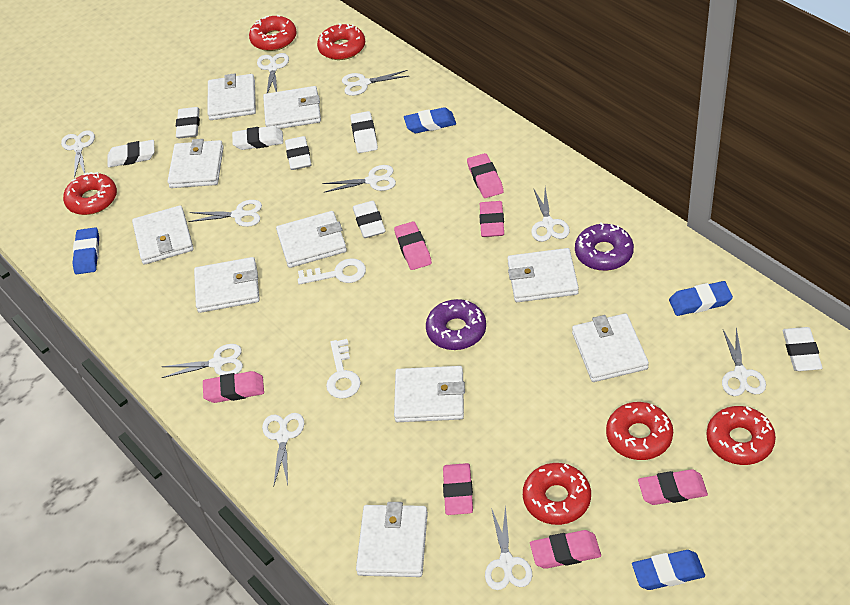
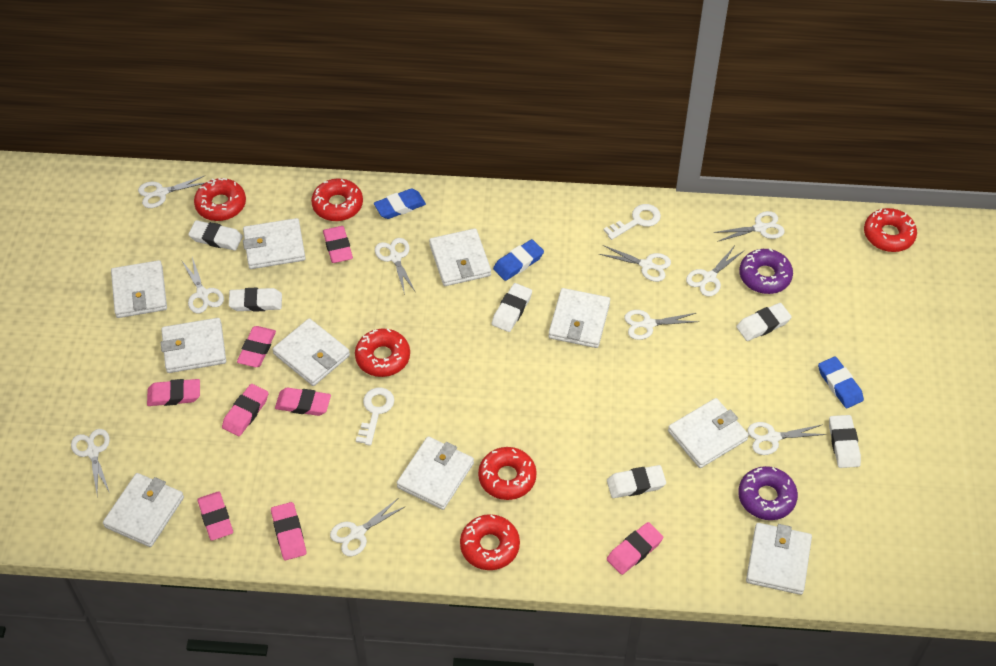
blue eraser: [72,227,99,274] [404,107,456,133] [632,550,705,590] [669,281,733,316] = 4 -> [374,188,426,219] [493,239,544,281] [818,356,864,408] = 3
pink eraser: [203,371,264,403] [394,221,432,270] [443,463,473,515] [467,153,504,198] [479,201,504,237] [530,530,601,569] [638,469,708,505] = 7 -> [147,379,200,406] [197,491,233,541] [222,384,268,436] [237,326,276,367] [271,502,306,560] [275,388,331,416] [323,226,353,263] [607,522,663,575] = 8
white eraser: [108,140,155,167] [176,107,200,138] [232,126,283,150] [285,136,312,170] [350,111,378,153] [353,201,385,238] [783,327,822,371] = 7 -> [188,220,243,251] [229,288,282,312] [492,283,532,332] [607,465,666,498] [736,303,792,341] [829,415,861,468] = 6

